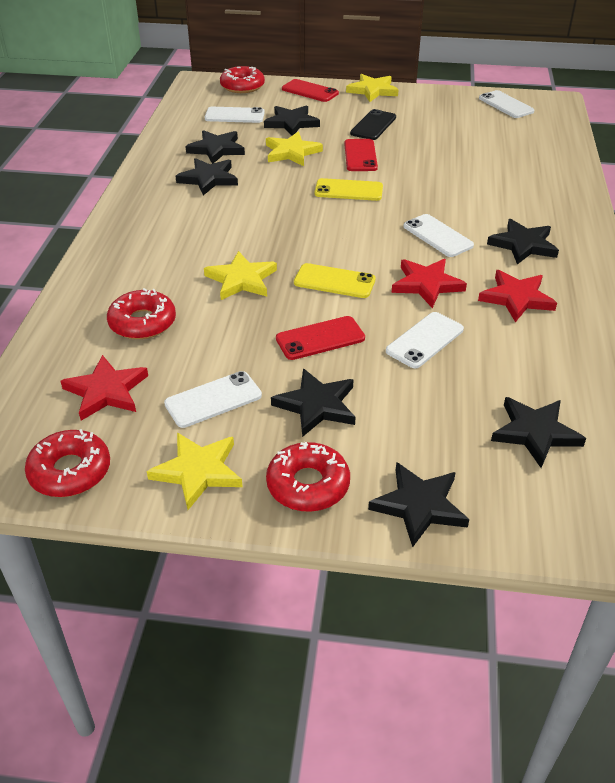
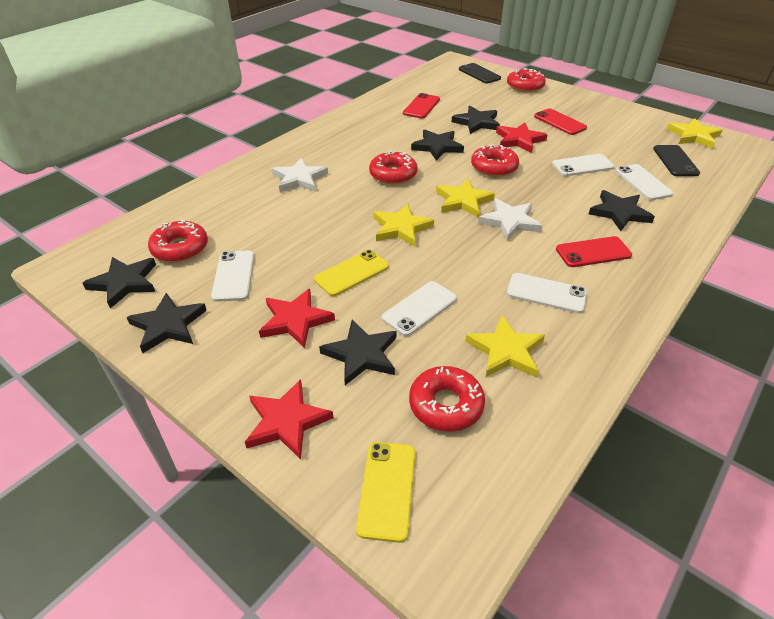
black phone: [350,109,396,140] = 1 -> [459,63,501,83] [653,145,700,176] = 2
black star: [176,158,238,196] [185,130,245,164] [264,105,320,136] [271,369,356,437] [368,462,469,547] [487,219,559,264] [491,397,586,468] = 7 -> [83,257,156,309] [127,293,207,353] [319,320,396,385] [411,130,464,161] [452,106,500,134] [589,190,655,231] = 6
red donut: [25,429,110,497] [107,288,176,339] [220,66,265,93] [266,442,350,512] = 4 -> [148,220,208,262] [369,150,418,184] [409,366,485,432] [471,145,519,177] [507,68,546,92] = 5
white star: none = 0 -> [272,158,328,192] [478,198,543,241] = 2

